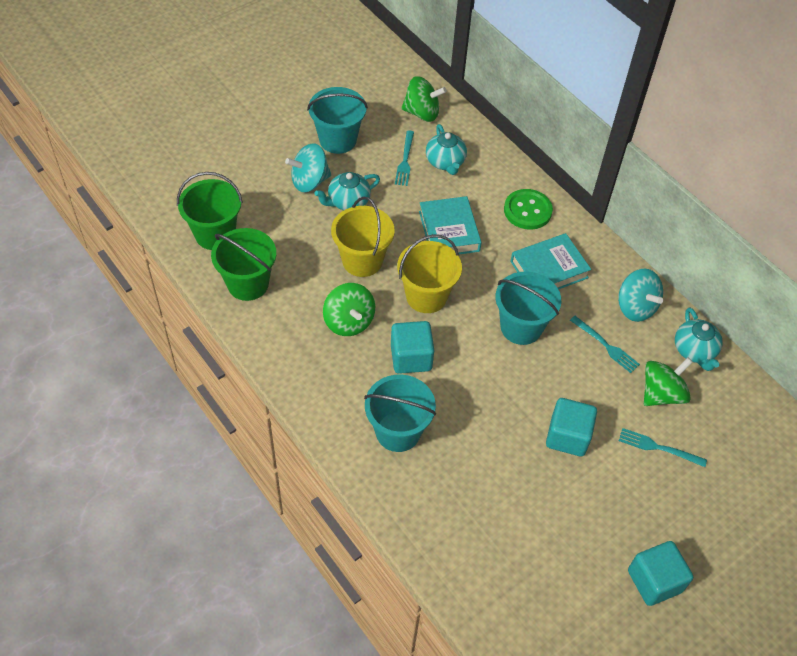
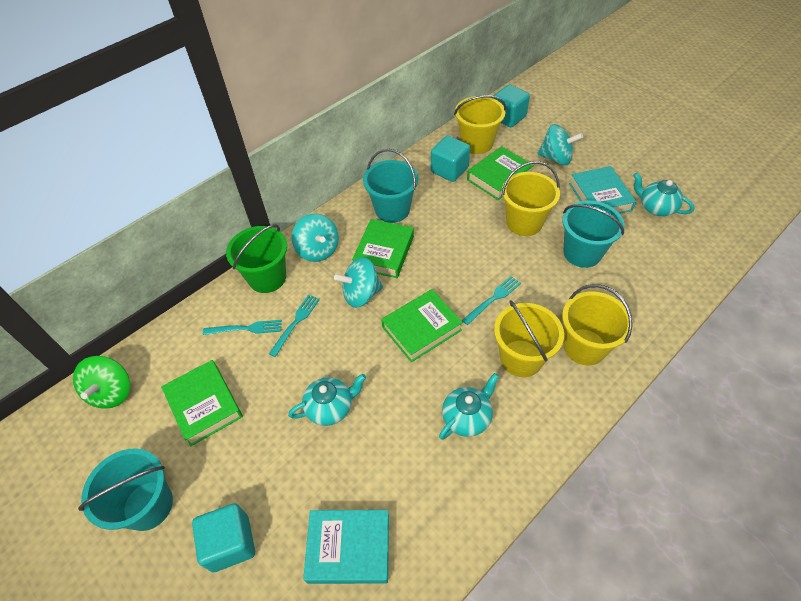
green book: none = 0 -> [161,360,243,446] [352,219,414,278] [381,289,463,362] [467,146,534,200] = 4
green bucket: [177,172,243,250] [211,228,276,301] = 2 -> [226,224,287,293] = 1
green button: [504,189,553,230] = 1 -> none = 0
green spinning top: [323,283,375,336] [401,76,447,122] [644,358,693,406] = 3 -> [73,356,130,409] = 1
turquoise spinning top: [285,144,331,192] [618,269,663,322] = 2 -> [292,213,339,262] [334,257,383,308] [538,124,583,165] = 3
yellow bucket: [331,197,395,277] [397,234,462,313] = 2 -> [454,95,506,154] [494,300,564,377] [502,161,560,236] [562,284,633,365] = 4

